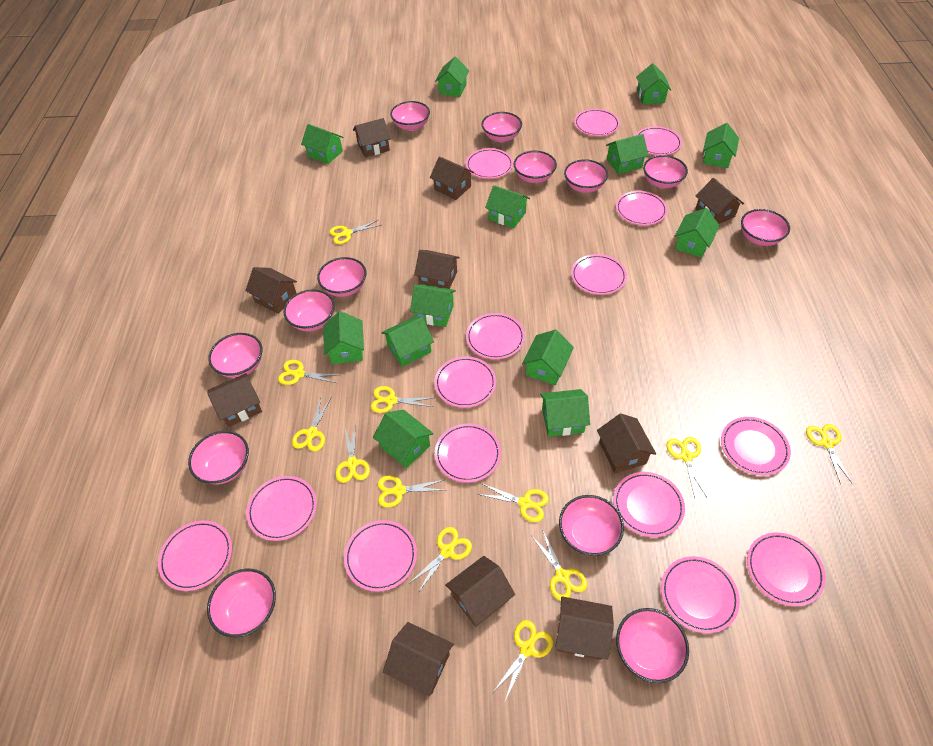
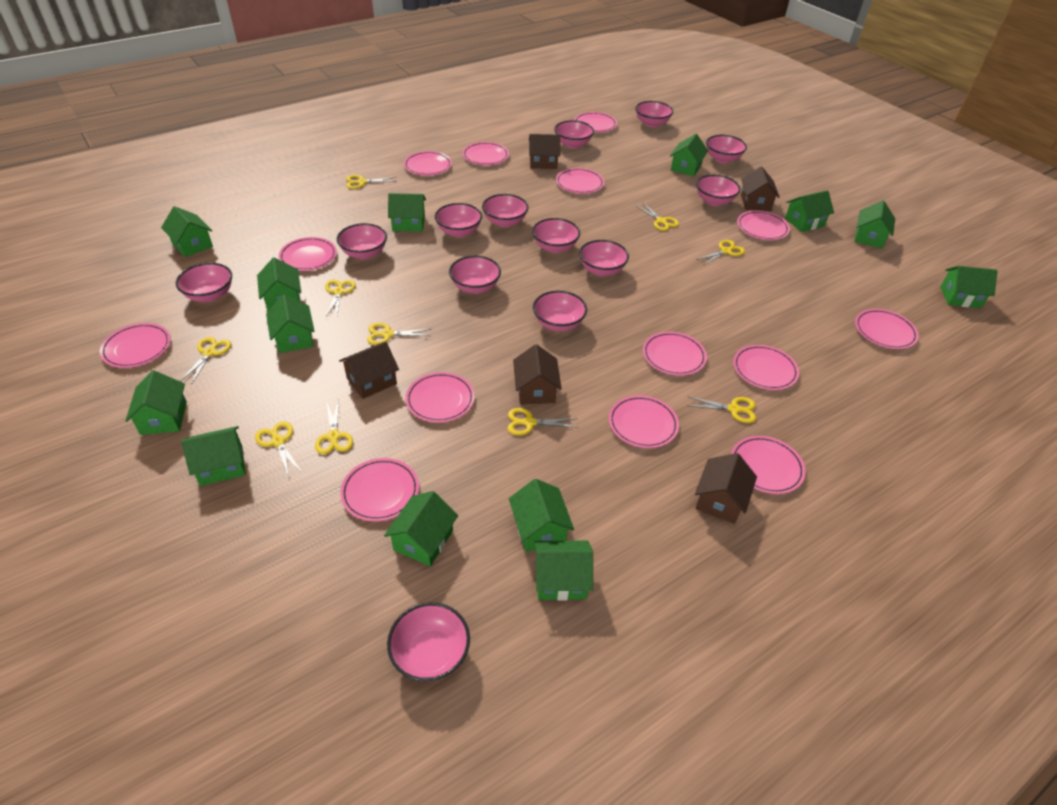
brown house: [207,373,262,427] [245,267,297,314] [353,118,391,158] [383,622,453,696] [414,250,460,289] [430,157,474,200] [445,556,515,627] [555,596,614,660] [597,414,656,473] [695,178,744,224] = 10 -> [339,341,399,399] [513,344,562,404] [529,134,560,169] [695,453,757,524] [741,167,780,211] = 5
pink plate: [158,521,232,591] [246,476,317,541] [344,520,417,592] [434,357,496,408] [435,424,501,483] [466,148,513,179] [466,313,525,359] [571,254,627,295] [574,109,620,136] [613,472,685,537] [616,191,668,225] [635,126,682,155] [661,556,740,633] [721,417,791,476] [747,532,826,606] = 15 -> [100,323,171,368] [279,237,337,271] [340,458,419,522] [404,151,452,176] [405,372,475,423] [462,142,509,165] [556,168,604,194] [574,112,617,132] [609,395,679,448] [643,332,707,376] [731,436,806,494] [733,345,799,390] [737,211,790,240] [855,309,919,349] = 14
yellow scissors: [278,360,338,385] [292,397,331,452] [329,220,381,244] [335,423,370,483] [371,386,433,413] [378,475,445,508] [408,527,472,591] [478,484,549,522] [493,620,553,701] [531,530,587,601] [666,437,707,498] [806,424,853,484] = 12 -> [180,337,231,385] [255,421,302,477] [315,400,353,454] [325,279,356,316] [346,175,397,189] [367,323,431,345] [508,408,578,435] [635,202,679,231] [687,396,756,423] [697,240,745,265] = 10

